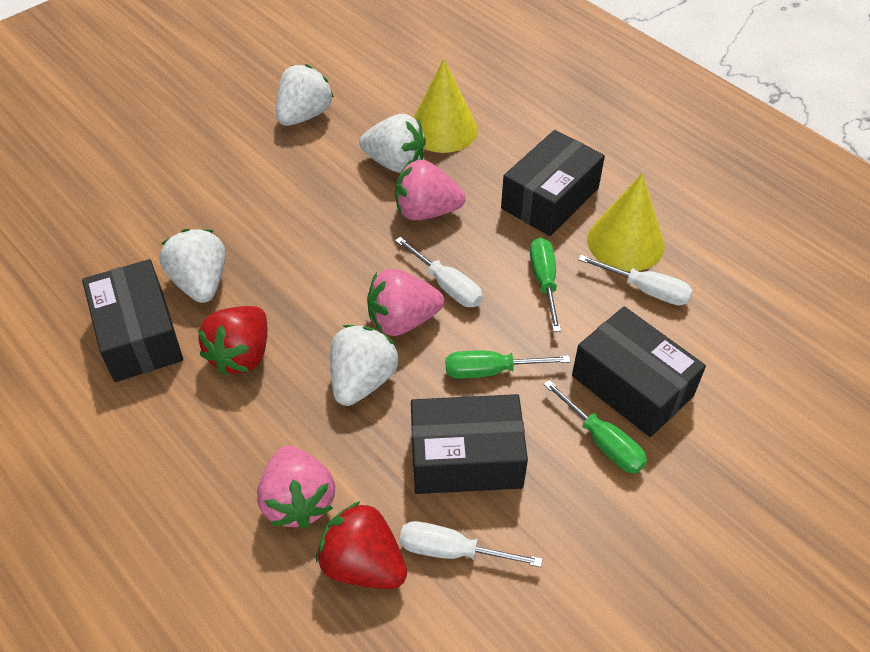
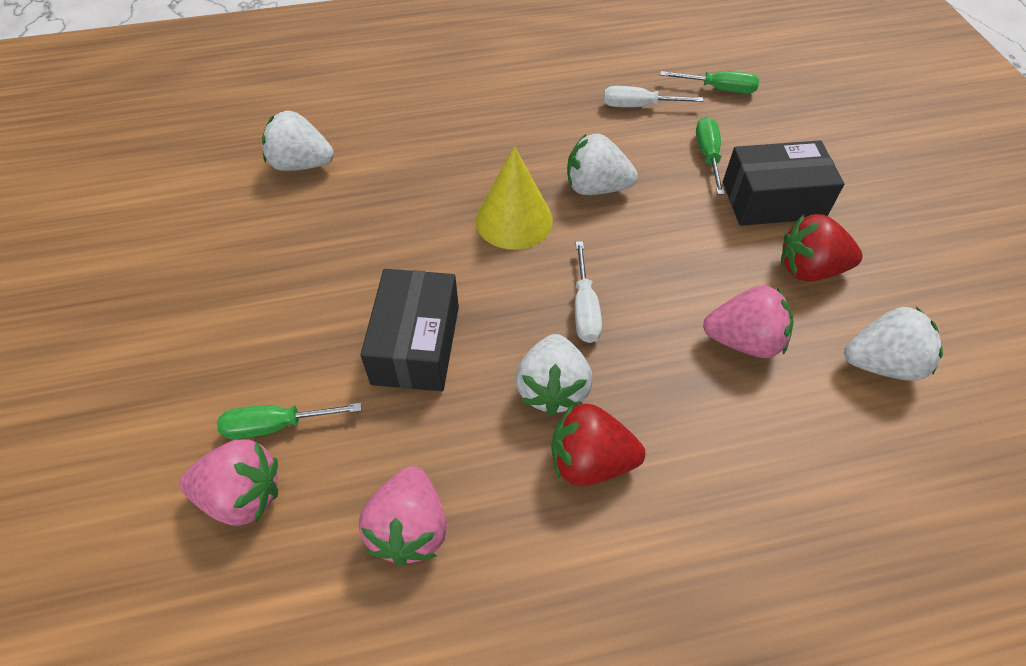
black box: [82,259,183,382] [411,394,528,494] [501,130,605,236] [572,306,706,437] = 4 -> [361,269,459,391] [723,140,844,226] = 2
white screwdriver: [395,237,483,307] [400,521,543,567] [578,255,693,306] = 3 -> [575,241,602,343] [604,86,703,107] = 2
yellow cone: [413,59,478,153] [587,173,665,272] = 2 -> [476,146,553,250] = 1

